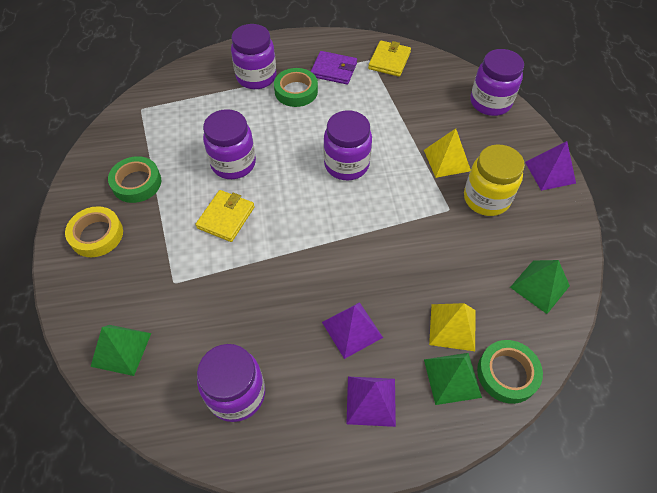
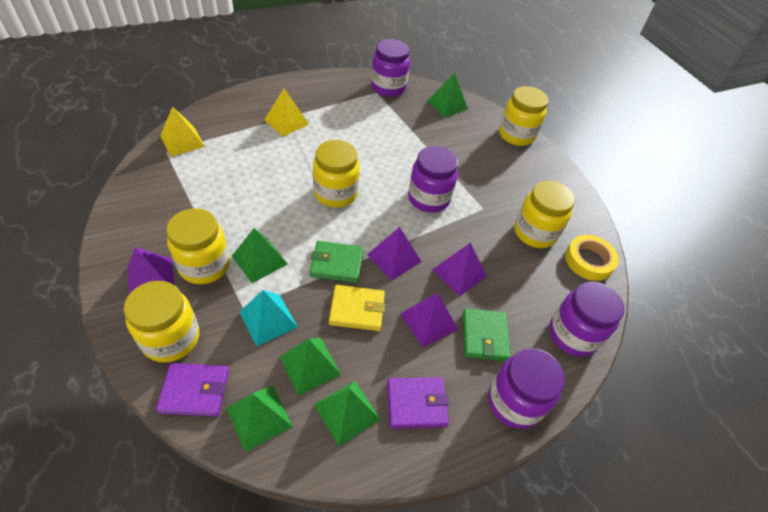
green pyramid: [90,325,151,376] [424,353,482,405] [510,260,570,314] = 3 -> [226,385,293,452] [232,228,288,283] [280,338,341,396] [314,381,381,446] [427,73,468,117] = 5
green tape: [108,156,161,203] [274,68,318,107] [477,340,543,404] = 3 -> none = 0
green wallet: none = 0 -> [310,241,364,283] [463,308,511,361] = 2
purple jar: [197,344,265,422] [203,109,256,179] [231,24,276,89] [324,110,372,180] [471,49,524,116] = 5 -> [371,39,410,97] [408,146,458,213] [488,348,565,429] [549,282,624,357] = 4
purple pyramid: [322,302,383,359] [347,377,396,427] [525,141,576,191] = 3 -> [127,247,175,294] [367,227,422,280] [400,293,458,347] [432,243,487,296] = 4
purple wallet: [311,51,357,85] = 1 -> [156,363,229,417] [387,377,449,429] = 2
turquoise pyramid: none = 0 -> [239,290,298,347] = 1
yellow jar: [464,144,525,216] = 1 -> [124,281,199,363] [166,208,230,284] [313,140,360,208] [499,86,548,146] [514,181,575,248] = 5
yellow wallet: [196,190,255,242] [368,40,411,77] = 2 -> [329,285,385,331] = 1

